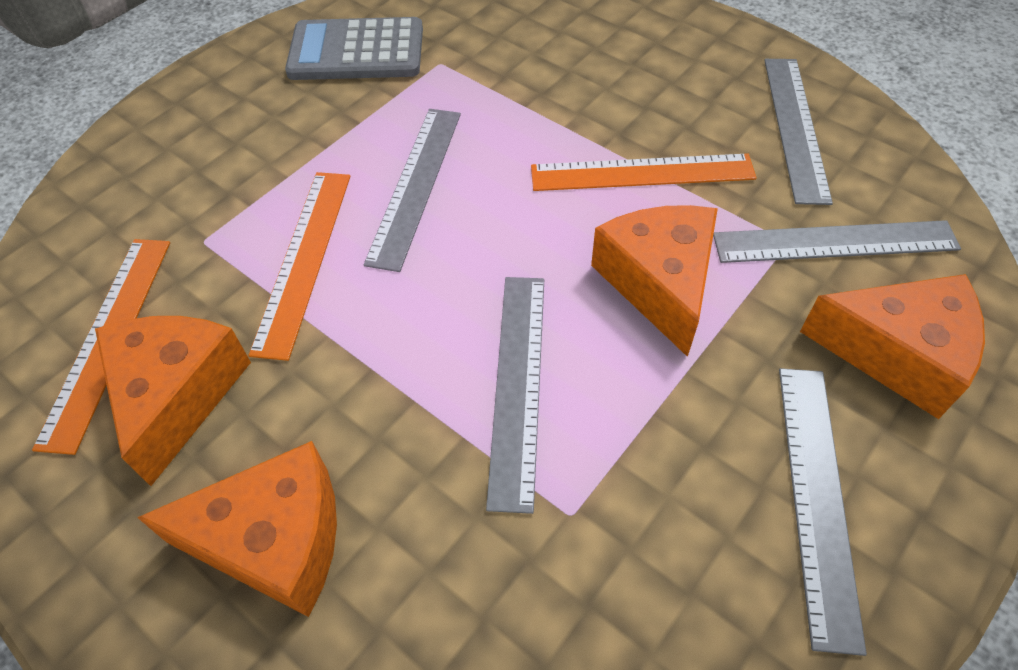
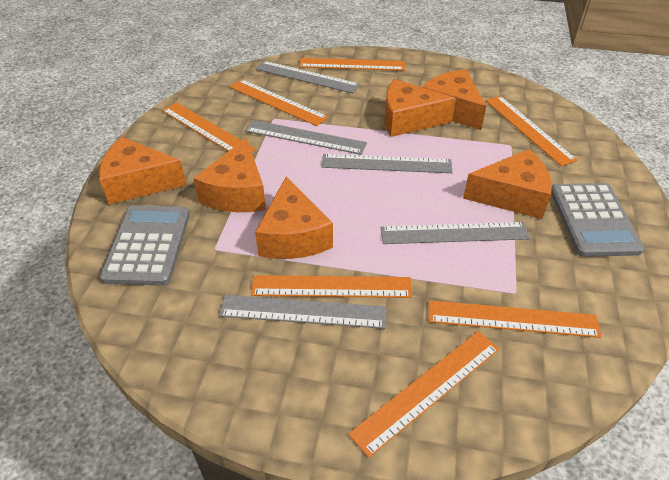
grey calculator: [285,17,423,80] = 1 -> [100,206,190,285] [551,183,644,257] = 2
orange cheese: [95,316,251,486] [137,441,337,617] [591,205,718,357] [800,274,985,419] = 4 -> [99,137,187,205] [193,138,266,212] [255,176,333,259] [385,79,456,137] [422,69,486,130] [463,149,552,219] = 6
orange ruler: [32,239,170,455] [248,172,350,361] [531,153,757,191] = 3 -> [162,102,256,152] [229,79,328,126] [251,275,412,298] [299,58,405,71] [348,331,499,458] [429,300,601,338] [485,96,577,166] = 7

